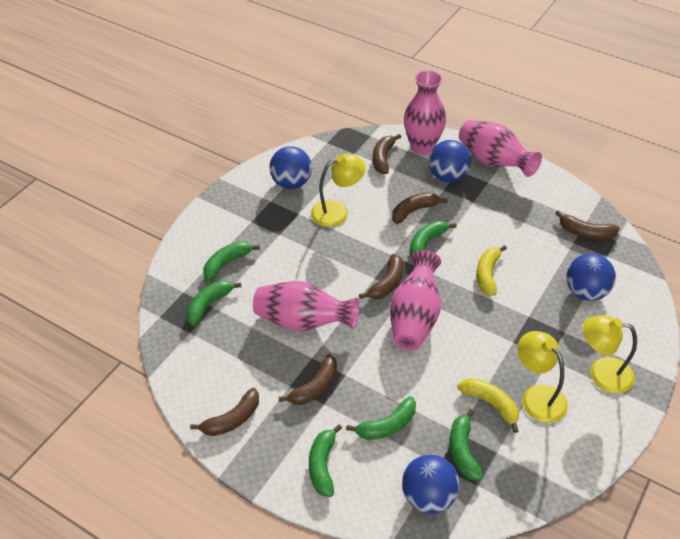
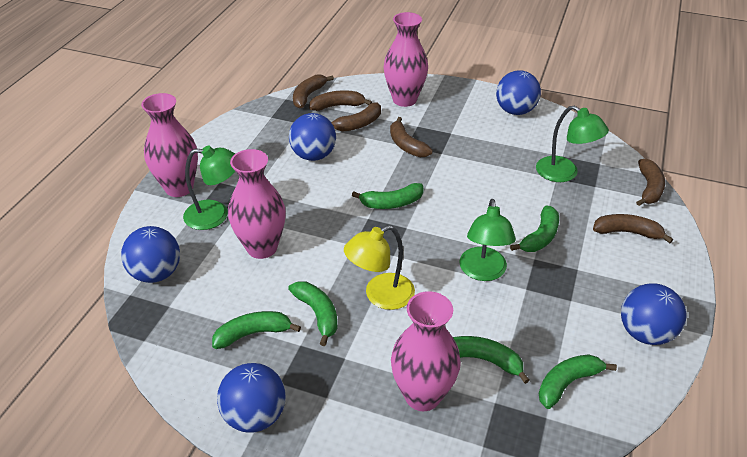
blue ball: [269,146,312,189] [402,455,460,514] [429,140,471,182] [566,253,616,301] = 4 -> [121,226,180,283] [217,363,286,433] [289,113,336,161] [496,71,541,115] [621,283,686,345] = 5
green lamp: none = 0 -> [183,145,235,230] [459,199,516,281] [536,106,609,182] = 3
yellow banana: [457,378,519,433] [476,245,507,296] = 2 -> none = 0
yellow lamp: [311,154,366,227] [517,331,568,423] [582,315,637,394] = 3 -> [344,225,415,310] = 1

